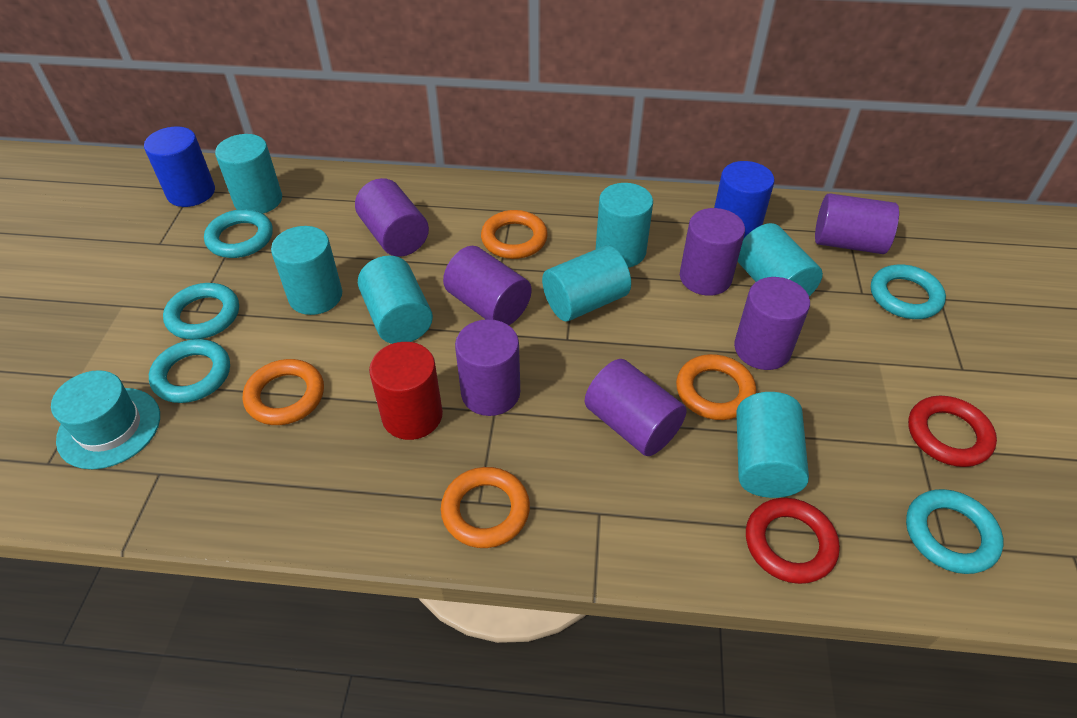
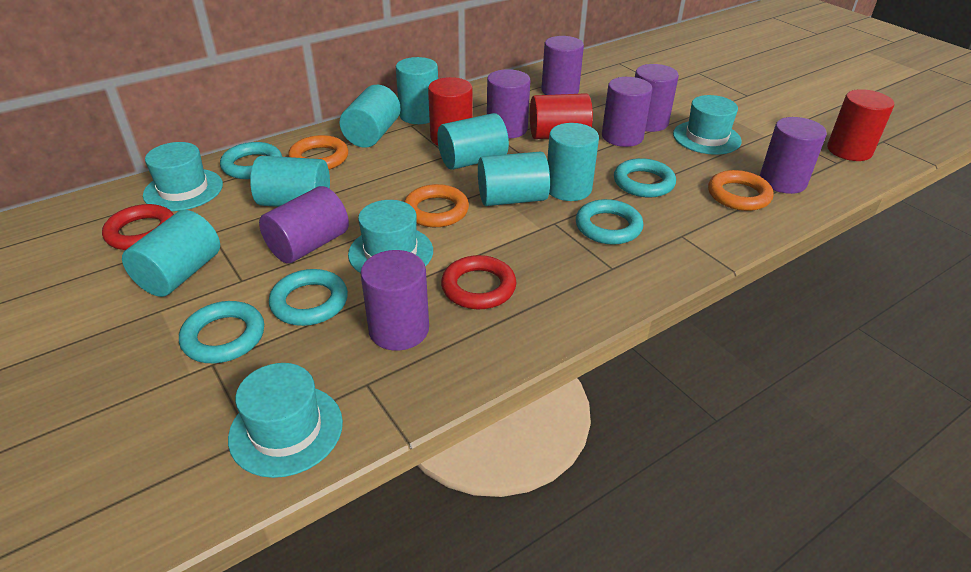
blue cylinder: [144,127,215,207] [714,161,774,239] = 2 -> none = 0
orange ring: [243,359,324,425] [441,467,530,548] [481,210,548,259] [676,354,756,420] = 4 -> [288,135,348,170] [404,184,469,227] [708,170,774,211] = 3
red cylinder: [369,342,443,440] = 1 -> [428,77,473,145] [530,93,593,139] [827,89,894,161] = 3
turquoise hat: [51,370,160,469] = 1 -> [143,142,223,211] [228,363,343,478] [348,200,433,273] [673,95,742,155] = 4

